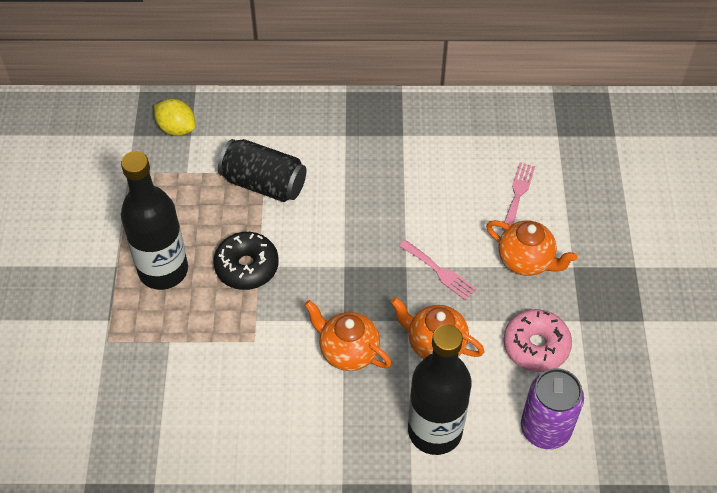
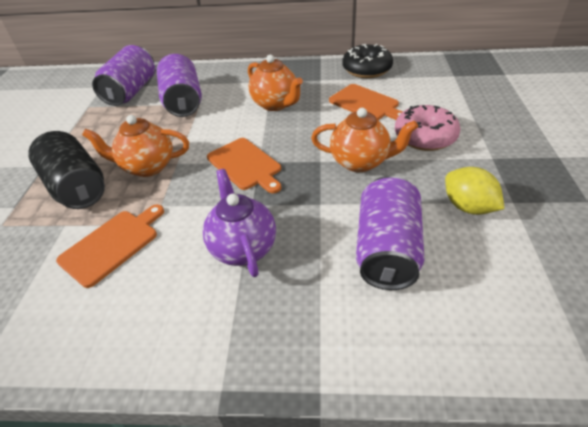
black bottle: [121,151,188,290] [408,325,472,455] = 2 -> none = 0
orange cutting board: none = 0 -> [56,205,164,288] [207,138,281,193] [329,84,402,120] = 3
pink fork: [399,240,477,301] [502,162,535,231] = 2 -> none = 0
purple can: [521,368,584,449] = 1 -> [92,45,155,106] [157,54,202,117] [356,175,424,290] = 3
purple teapot: none = 0 -> [203,169,276,277] = 1

